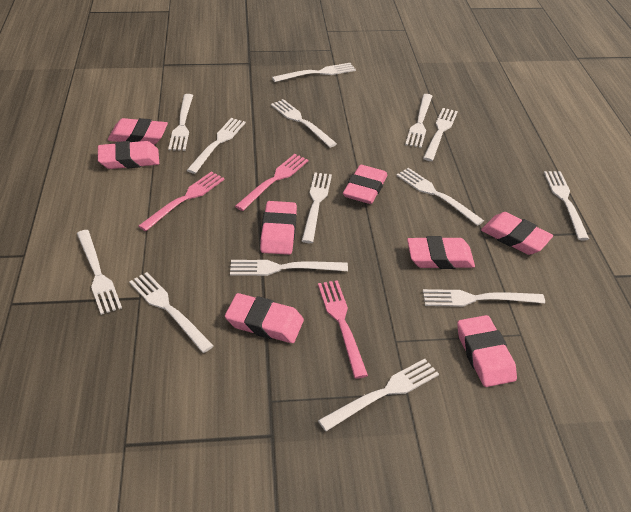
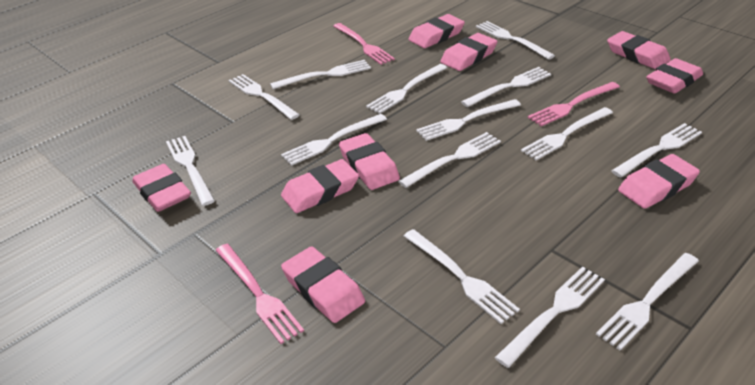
pink eraser: [98,141,159,169] [108,118,168,145] [225,293,304,343] [260,201,297,255] [343,165,388,204] [407,236,475,269] [457,315,517,387] [481,212,553,255] = 8 -> [132,164,191,212] [281,159,359,213] [281,246,365,323] [339,133,400,190] [408,14,465,48] [440,33,497,71] [607,31,671,69] [618,154,700,209] [646,58,703,94] = 9

